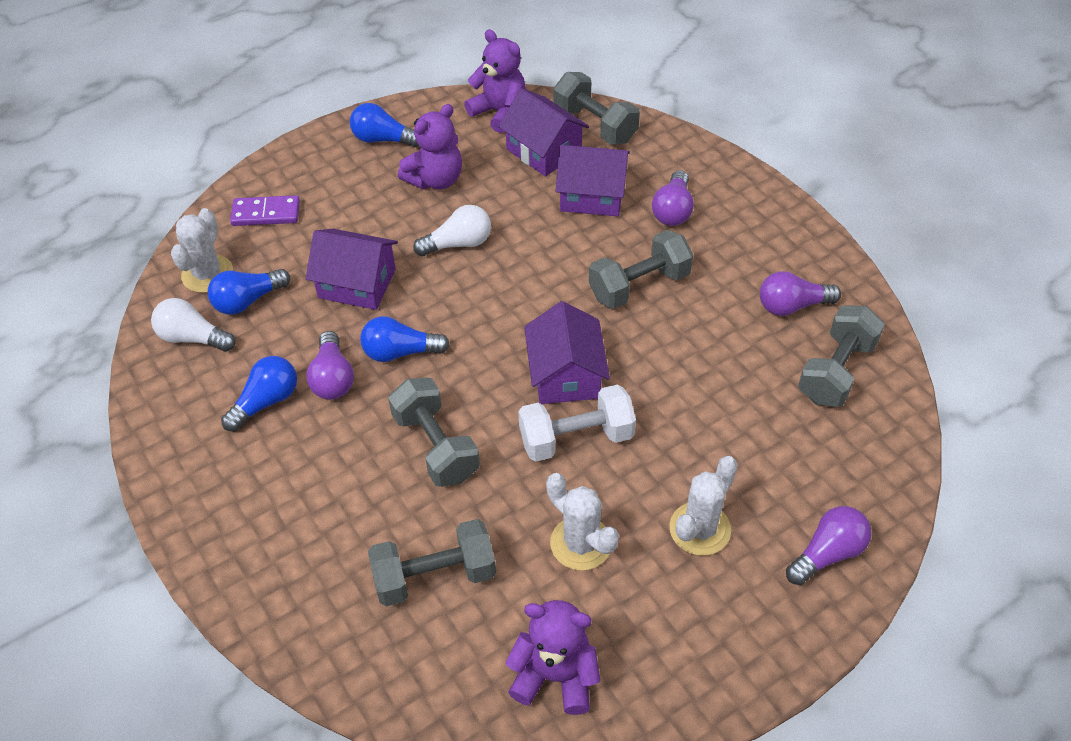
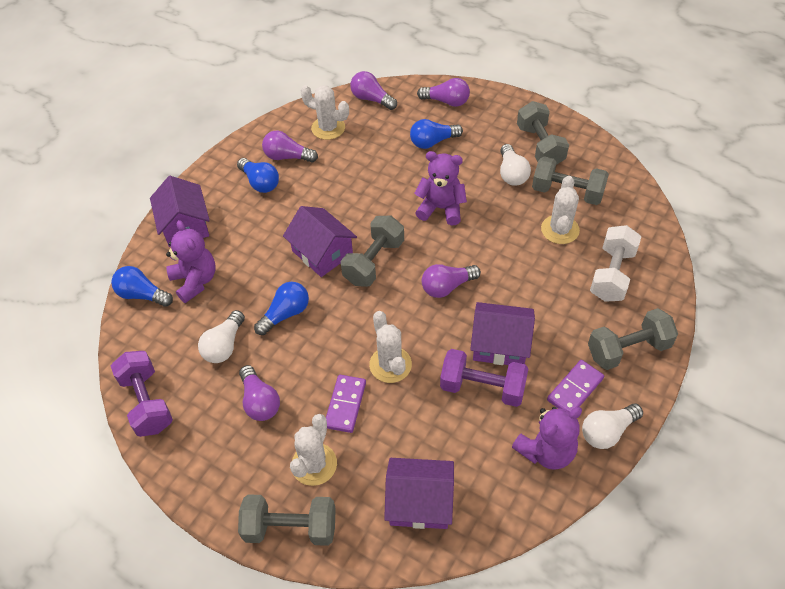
purple domino: [230,195,300,226] = 1 -> [326,375,366,433] [547,360,604,411] = 2
purple dumbbell: none = 0 -> [111,351,173,437] [440,349,529,407] = 2
purple light bulb: [306,331,354,400] [652,170,694,226] [760,271,841,316] [786,506,872,585] = 4 -> [239,365,280,421] [262,131,318,162] [350,71,397,110] [417,78,470,107] [422,264,481,298] = 5
white cactus: [171,208,233,293] [546,473,619,570] [669,456,738,556] = 3 -> [290,414,337,486] [300,85,349,140] [369,311,412,383] [541,176,580,244] = 4
white light bulb: [151,298,235,351] [413,205,491,256] = 2 -> [198,310,245,363] [500,144,531,186] [582,404,643,449] = 3

